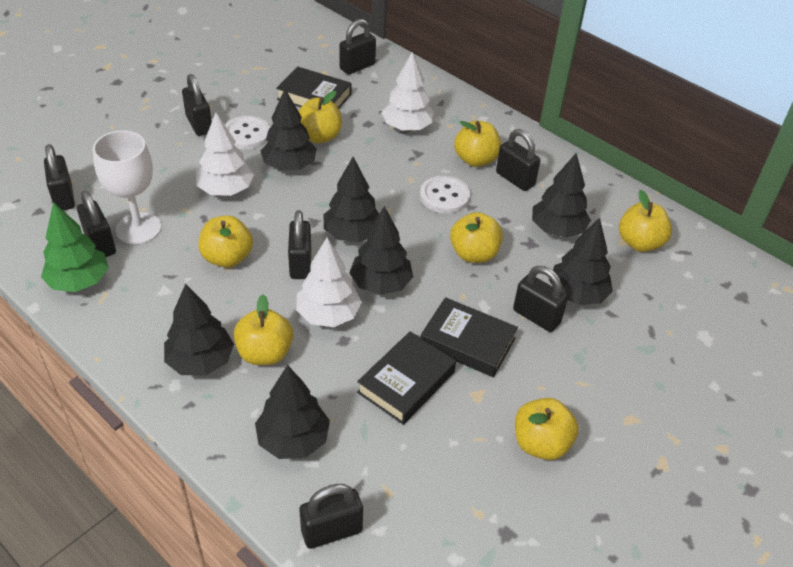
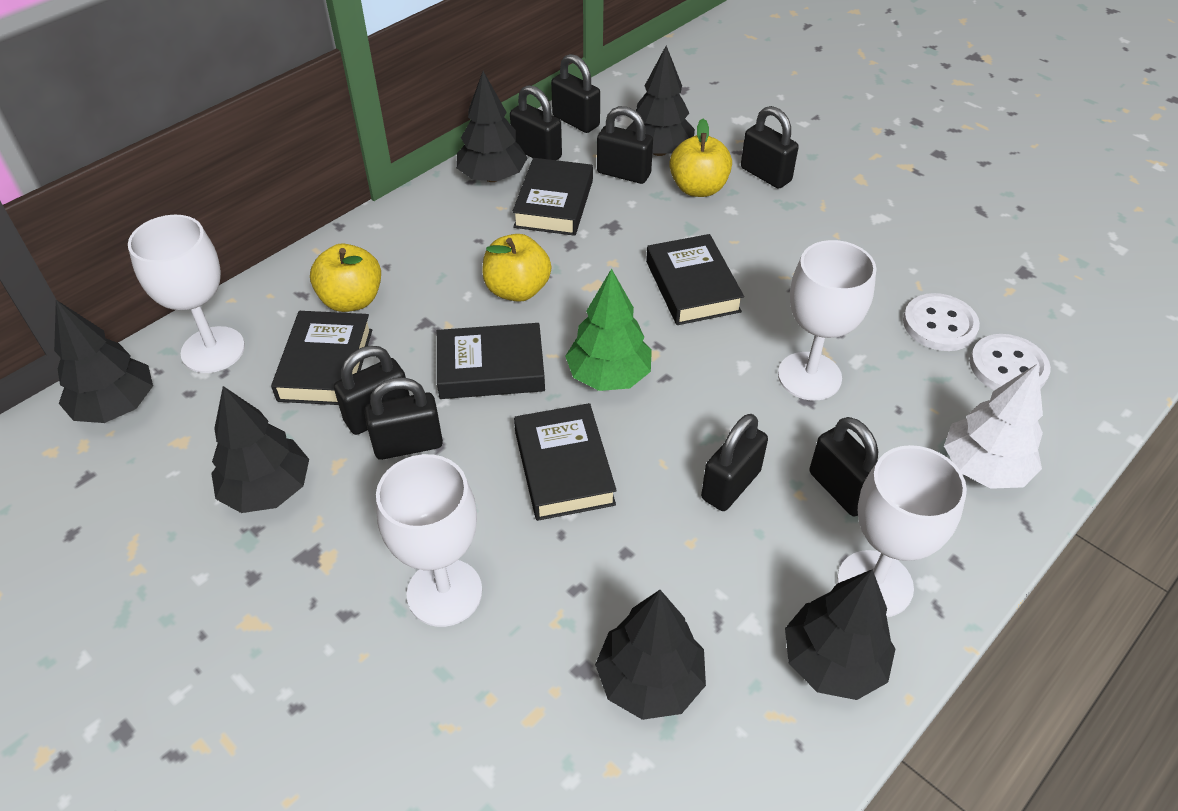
black book: [276,66,351,108] [357,331,456,425] [421,297,518,377] = 3 -> [271,311,372,405] [437,323,545,399] [512,158,593,236] [514,403,617,521] [646,234,744,325] = 5
black tree: [164,284,234,376] [255,365,330,459] [261,89,317,171] [324,157,379,242] [350,206,413,295] [532,153,591,238] [549,217,613,305] = 7 -> [54,300,153,423] [211,386,309,513] [456,71,527,182] [595,590,706,720] [627,45,695,156] [785,569,895,700] = 6
white goblet: [93,130,161,244] = 1 -> [128,215,245,373] [376,454,482,627] [778,240,876,401] [837,445,967,617] = 4
white tree: [196,112,254,196] [296,238,362,327] [382,52,434,131] = 3 -> [944,363,1043,489] = 1
yellow apple: [199,216,253,268] [234,294,293,365] [299,91,342,143] [450,212,503,263] [454,121,501,167] [515,398,579,460] [619,190,672,252] = 7 -> [310,243,381,312] [482,234,551,302] [669,119,732,197] = 3

